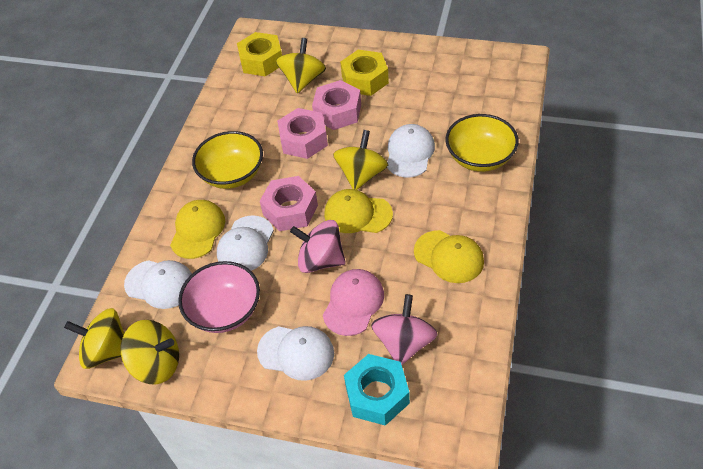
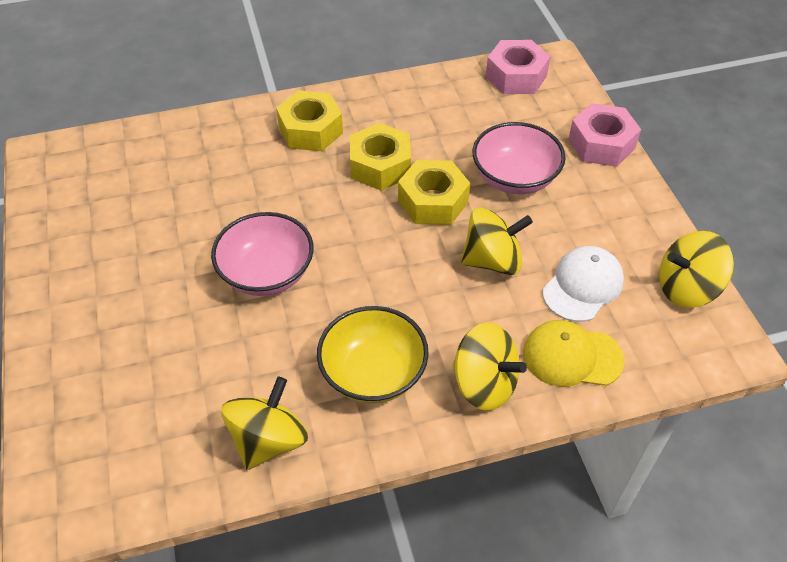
pink bowl: [178,261,260,333] = 1 -> [211,212,314,296] [473,122,565,194] = 2
pink cap: [323,269,384,336] = 1 -> none = 0
pink nut: [260,176,318,231] [277,108,328,159] [312,80,361,130] = 3 -> [486,40,551,94] [568,103,641,167] = 2
pink spinning top: [290,220,346,273] [371,294,437,365] = 2 -> none = 0
turquoise nut: [344,354,410,426] = 1 -> none = 0
white cap: [124,260,192,309] [217,215,274,271] [257,326,334,381] [387,124,435,177] = 4 -> [542,246,624,322] = 1
yellow bowl: [192,131,263,189] [445,114,519,172] = 2 -> [317,306,429,403] = 1
yellow cap: [170,200,225,259] [324,189,393,233] [414,230,484,283] = 3 -> [523,320,624,387] = 1
yellow nut: [237,32,282,77] [340,50,389,96] = 2 -> [276,90,343,151] [350,123,411,191] [398,160,470,225] = 3

